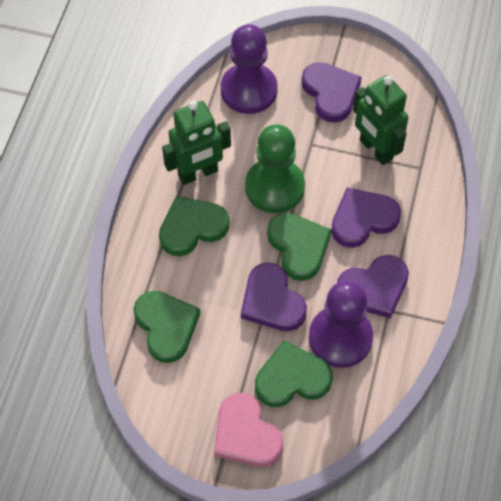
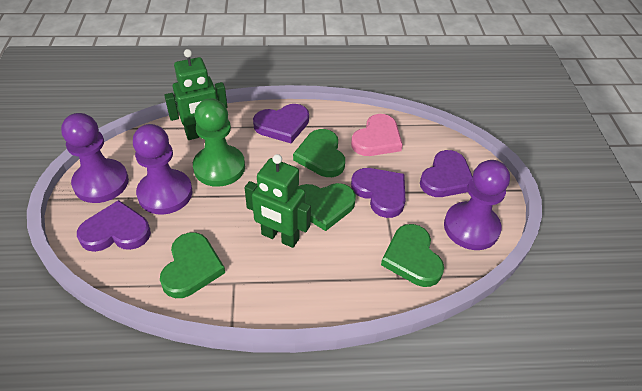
purple pawn: [221,24,278,114] [309,281,373,368] = 2 -> [61,113,129,203] [133,124,193,215] [444,160,510,250] = 3

